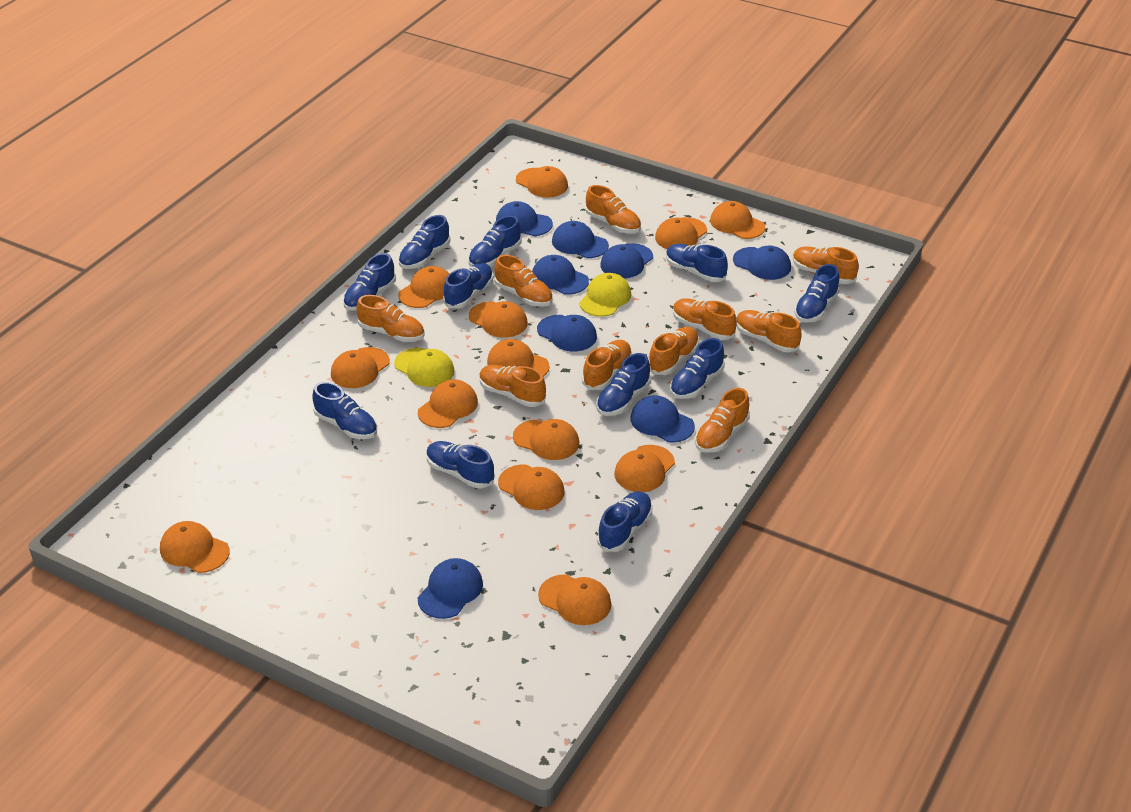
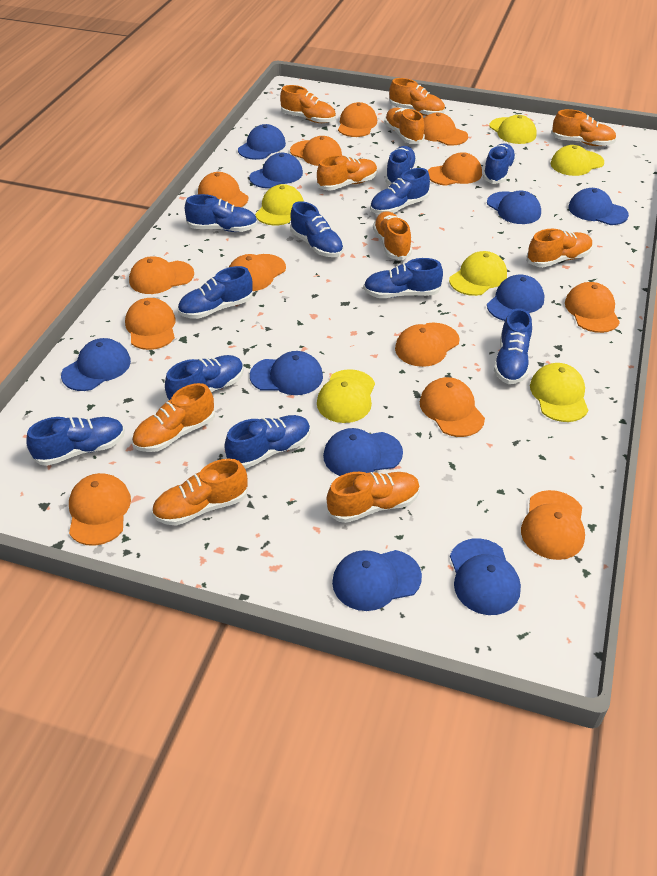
blue cap: [418,558,483,619] [496,201,553,236] [532,255,589,295] [537,315,597,351] [552,221,609,258] [600,243,653,278] [630,396,695,442] [733,246,791,280] = 8 -> [61,338,131,391] [238,124,286,160] [249,153,303,188] [250,351,323,395] [323,428,403,476] [332,550,422,611] [450,538,521,615] [487,190,541,224] [487,275,544,321] [569,188,629,225] = 10
yellow cap: [394,348,455,387] [579,273,631,317] = 2 -> [255,184,304,225] [317,369,375,423] [449,251,507,296] [489,115,536,144] [530,363,588,422] [551,145,604,176] = 6

